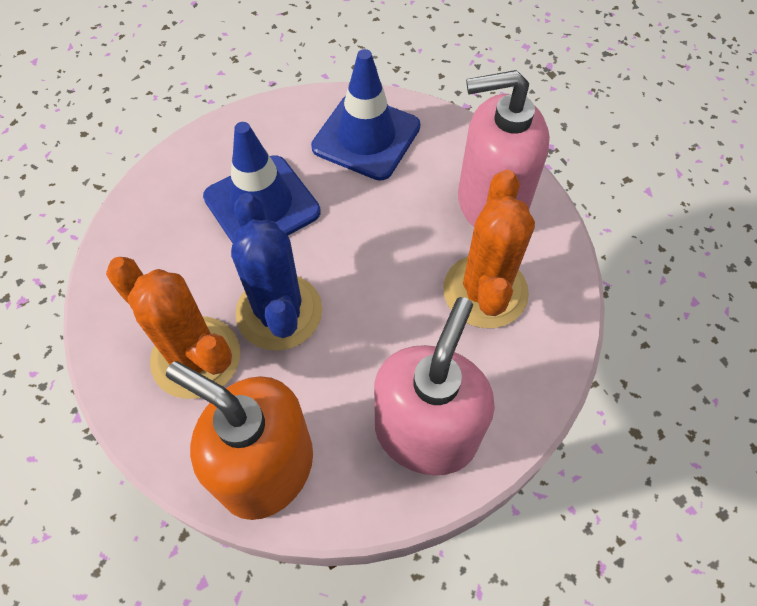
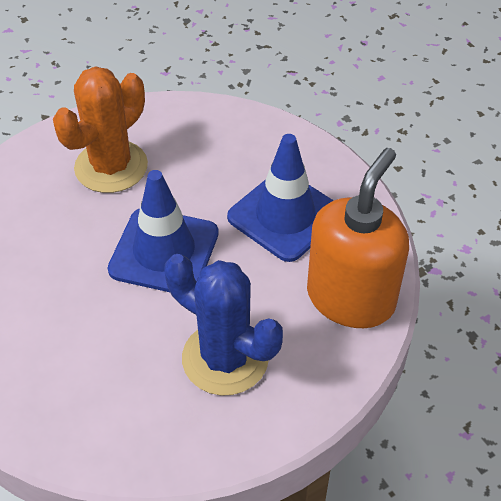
orange cactus: [106,257,240,399] [443,170,535,328] = 2 -> [53,66,148,193] = 1
pink soap dispenser: [374,297,495,476] [458,70,550,227] = 2 -> none = 0

